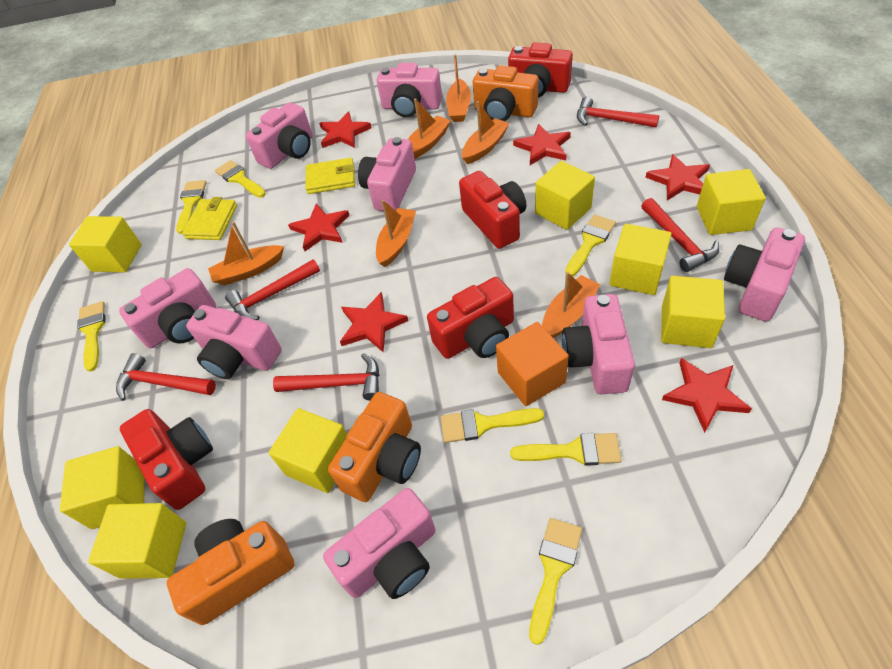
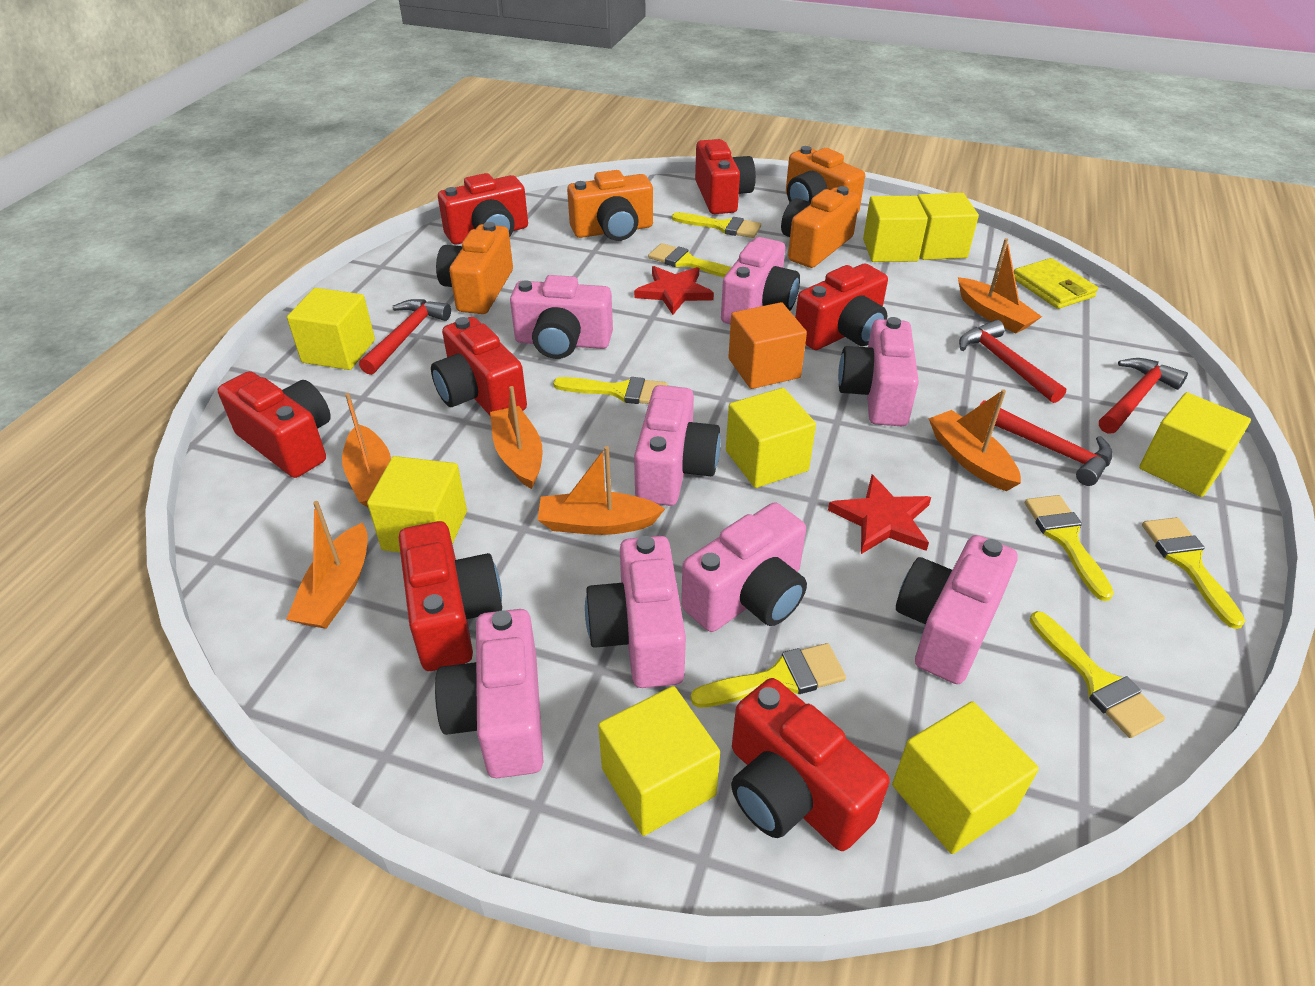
orange camera: [167,519,295,625] [328,392,421,502] [473,65,538,121] = 3 -> [436,222,513,314] [567,170,653,241] [781,186,859,268] [786,146,865,213] = 4
red camera: [120,409,213,510] [427,277,514,359] [459,171,527,249] [508,42,573,98] = 4 -> [218,371,331,478] [399,521,502,671] [431,317,527,417] [438,173,528,245] [695,139,756,214] [731,678,890,851] [795,264,888,350] = 7
red hammer: [116,353,216,401] [225,259,320,320] [273,353,380,401] [577,96,660,127] [641,198,719,272] = 5 -> [359,299,451,375] [959,320,1066,403] [979,400,1113,486] [1099,358,1188,434] = 4
red star: [288,204,350,251] [319,111,371,148] [340,292,408,353] [513,124,571,165] [645,154,710,200] [662,358,752,433] = 6 -> [634,266,714,315] [828,475,931,554] = 2
yellow wallet: [182,197,237,240] [305,158,355,194] = 2 -> [1014,258,1098,309] = 1

